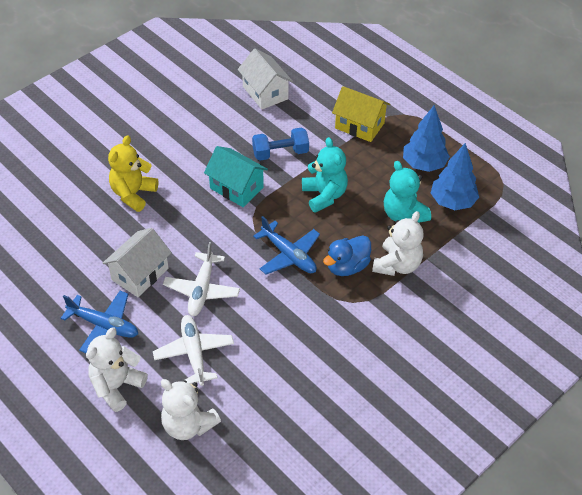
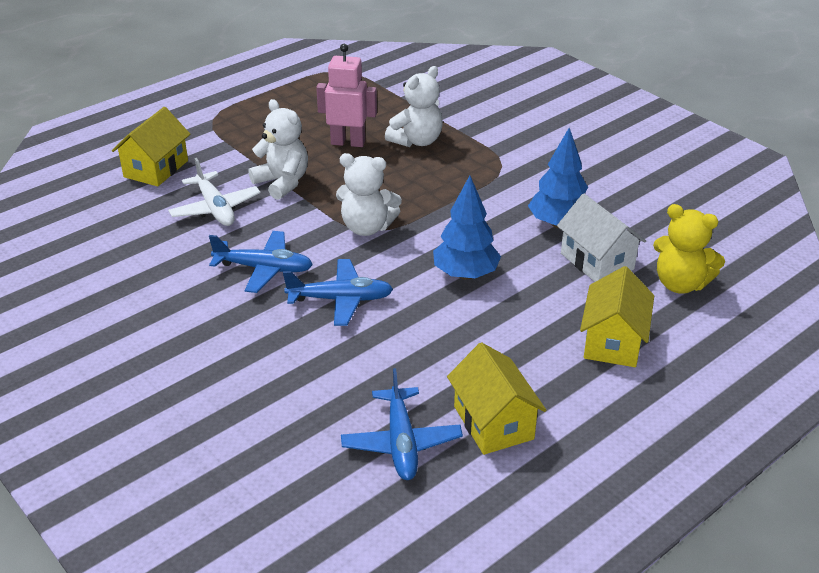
blue duck: [323,236,371,276] = 1 -> none = 0
blue dumbbell: [252,127,309,161] = 1 -> none = 0
blue plane: [60,291,138,353] [253,216,320,274] = 2 -> [209,231,313,293] [283,259,393,326] [341,368,463,480] = 3
pink robot: none = 0 -> [316,44,377,147] = 1
turquoise house: [204,146,268,207] = 1 -> none = 0
turquoise teddy bear: [302,137,348,213] [384,161,431,223] = 2 -> none = 0
white house: [103,228,172,297] [238,49,293,109] = 2 -> [557,194,646,282] = 1
white plane: [153,315,234,386] [163,242,240,316] = 2 -> [168,158,261,226] = 1
yellow house: [332,86,390,142] = 1 -> [112,107,190,187] [447,342,546,455] [580,266,654,367] = 3

